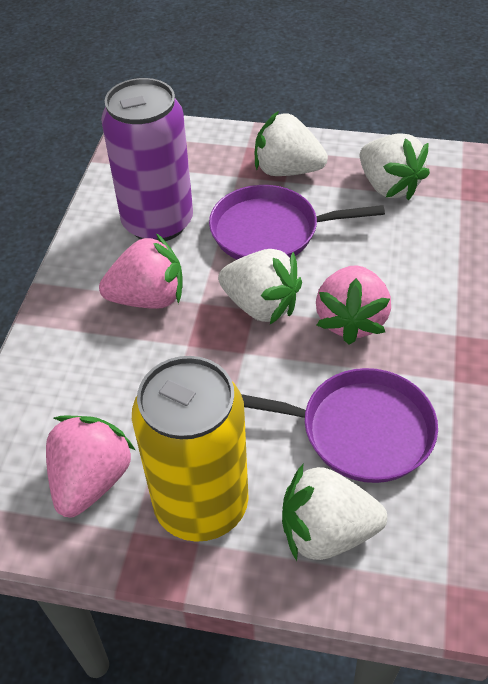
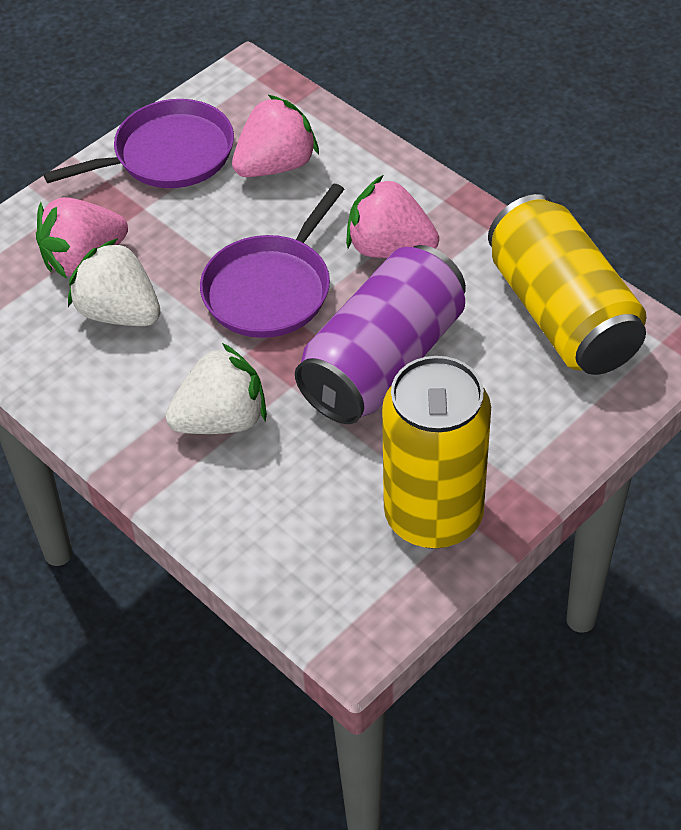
white strawberry: [218,249,302,324] [255,111,328,176] [282,464,387,561] [360,133,430,200] = 4 -> [68,238,160,326] [166,343,267,434] = 2
yellow can: [132,356,249,542] = 1 -> [382,356,491,549] [488,194,647,375] = 2

